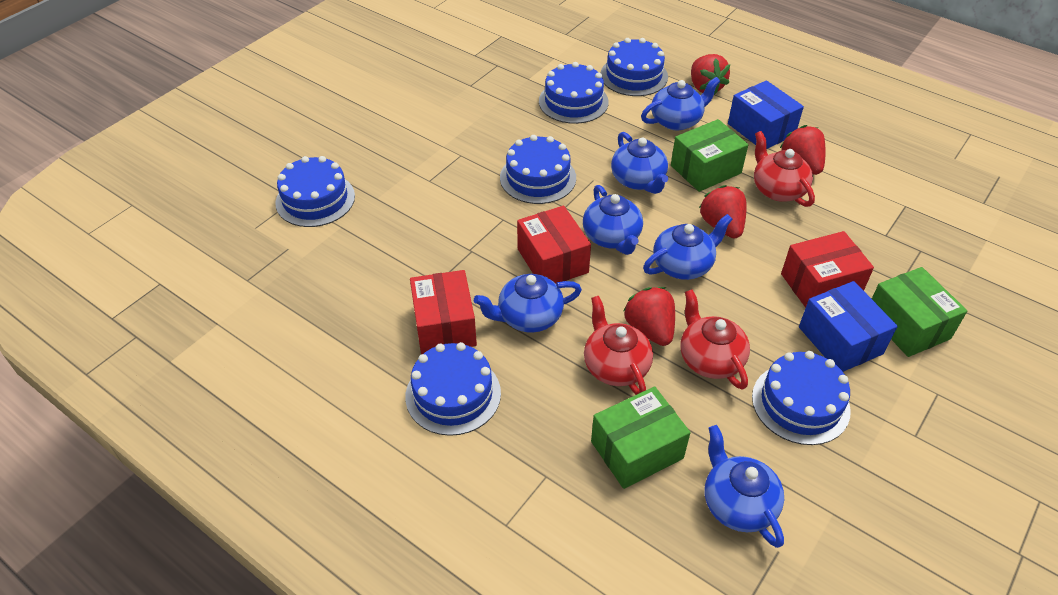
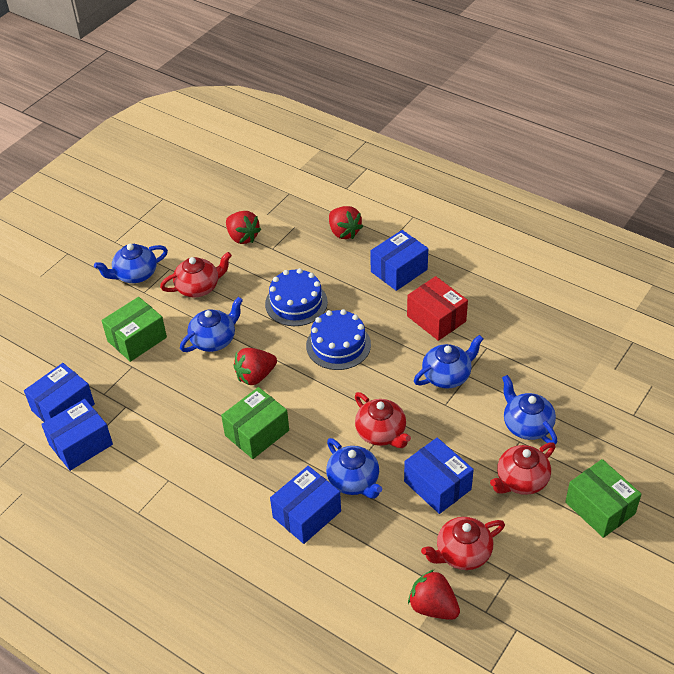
blue box: [728,80,804,149] [799,281,898,372] = 2 -> [24,363,95,422] [41,399,113,471] [270,466,341,544] [370,230,428,291] [404,438,474,514] = 5
blue cake: [275,156,355,227] [405,342,501,436] [500,135,576,204] [539,62,609,124] [601,38,668,96] [752,351,851,445] = 6 -> [265,268,328,326] [306,309,371,370] = 2
blue teapot: [474,274,582,333] [583,185,643,255] [611,132,668,194] [641,77,720,131] [643,214,733,280] [705,425,784,548] = 6 -> [94,244,168,283] [180,297,243,352] [326,438,382,499] [414,335,483,388] [502,375,557,444] = 5
red box: [410,270,477,354] [517,206,591,284] [781,231,874,308] = 3 -> [407,276,468,341] = 1
red teapot: [584,296,653,395] [680,290,750,390] [754,131,815,207] = 3 -> [160,252,232,297] [355,392,411,448] [421,517,505,570] [490,442,555,495] = 4

